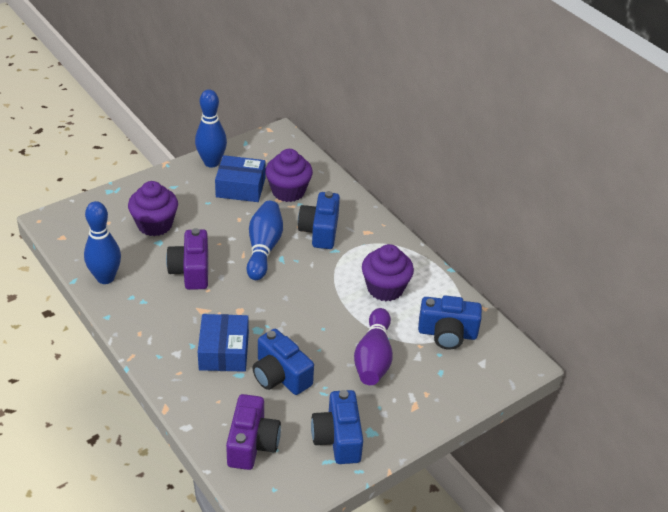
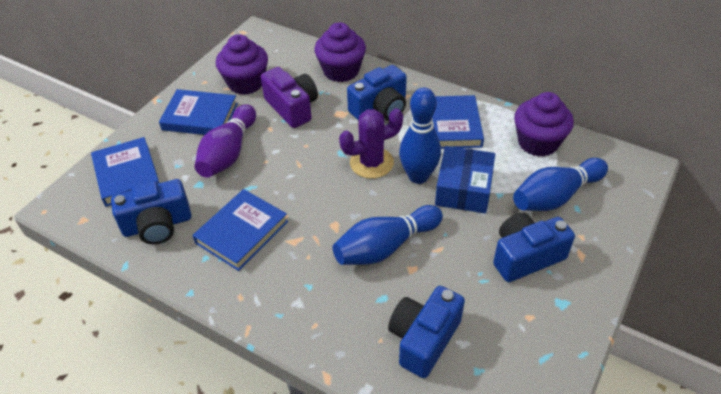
blue book: none = 0 -> [91,137,159,207] [159,89,238,135] [192,189,288,271] [432,95,484,149] = 4
blue box: [198,314,249,372] [215,155,266,202] = 2 -> [435,146,495,213] = 1
purple cactus: none = 0 -> [339,108,403,178] = 1
purple camera: [166,228,208,290] [226,394,281,470] = 2 -> [261,67,318,128] = 1

